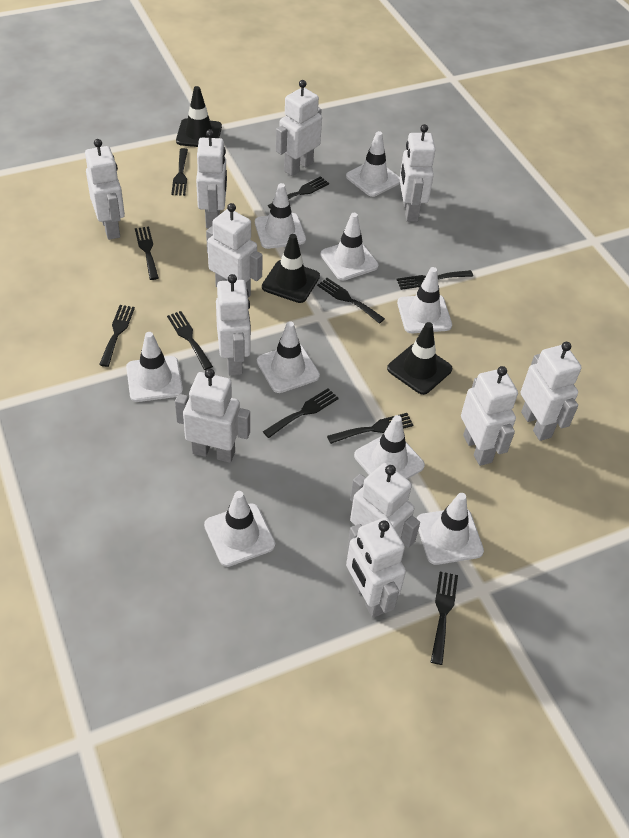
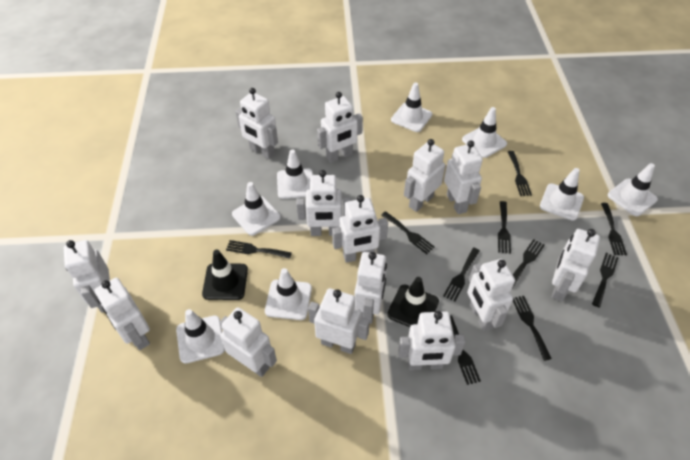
black traffic cone: [176,86,222,147] [262,234,320,303] [387,322,452,395] = 3 -> [202,250,248,300] [387,277,439,327] = 2
white robot: [85,139,125,240] [175,368,250,463] [196,129,227,228] [206,203,263,298] [216,274,251,375] [276,80,322,176] [346,517,406,618] [350,463,420,548] [399,124,436,222] [461,366,518,466] [520,342,582,441] = 11 -> [64,240,110,313] [95,278,150,350] [220,307,277,377] [235,88,278,159] [296,170,351,236] [308,288,370,354] [317,92,363,163] [332,195,388,263] [354,252,387,324] [398,311,465,370] [404,139,445,212] [444,140,483,214] [467,259,515,331] [552,229,600,301] = 14
white traffic cone: [126,332,183,402] [204,491,276,567] [255,183,306,249] [257,321,320,393] [321,213,379,281] [346,131,400,197] [354,415,425,479] [397,267,452,333] [416,493,484,565] = 9 -> [176,309,225,364] [232,182,281,236] [265,268,312,320] [277,149,313,199] [391,82,432,132] [462,107,507,158] [540,168,584,221] [608,163,658,216] = 8

